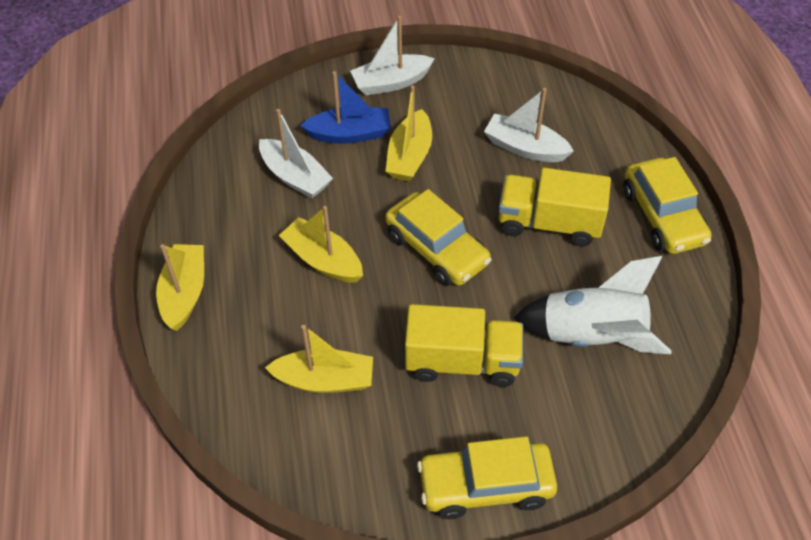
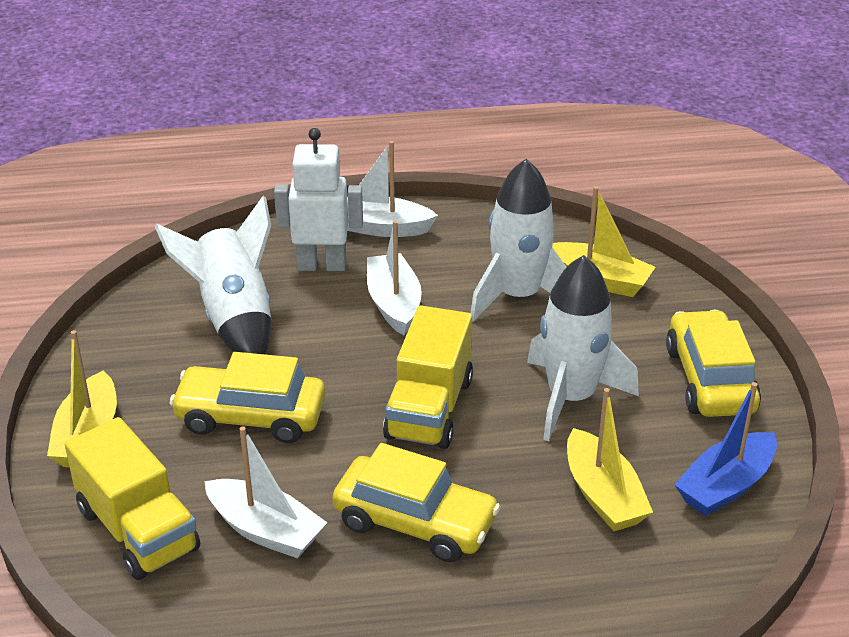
white robot: none = 0 -> [274,128,363,271] = 1
white rocket: [514,256,671,354] = 1 -> [155,196,271,354] [471,159,566,322] [527,255,639,441] = 3
yellow boat: [156,244,204,331] [265,325,373,393] [279,206,363,283] [385,85,432,182] = 4 -> [47,330,117,467] [552,186,655,297] [567,388,653,531] = 3

